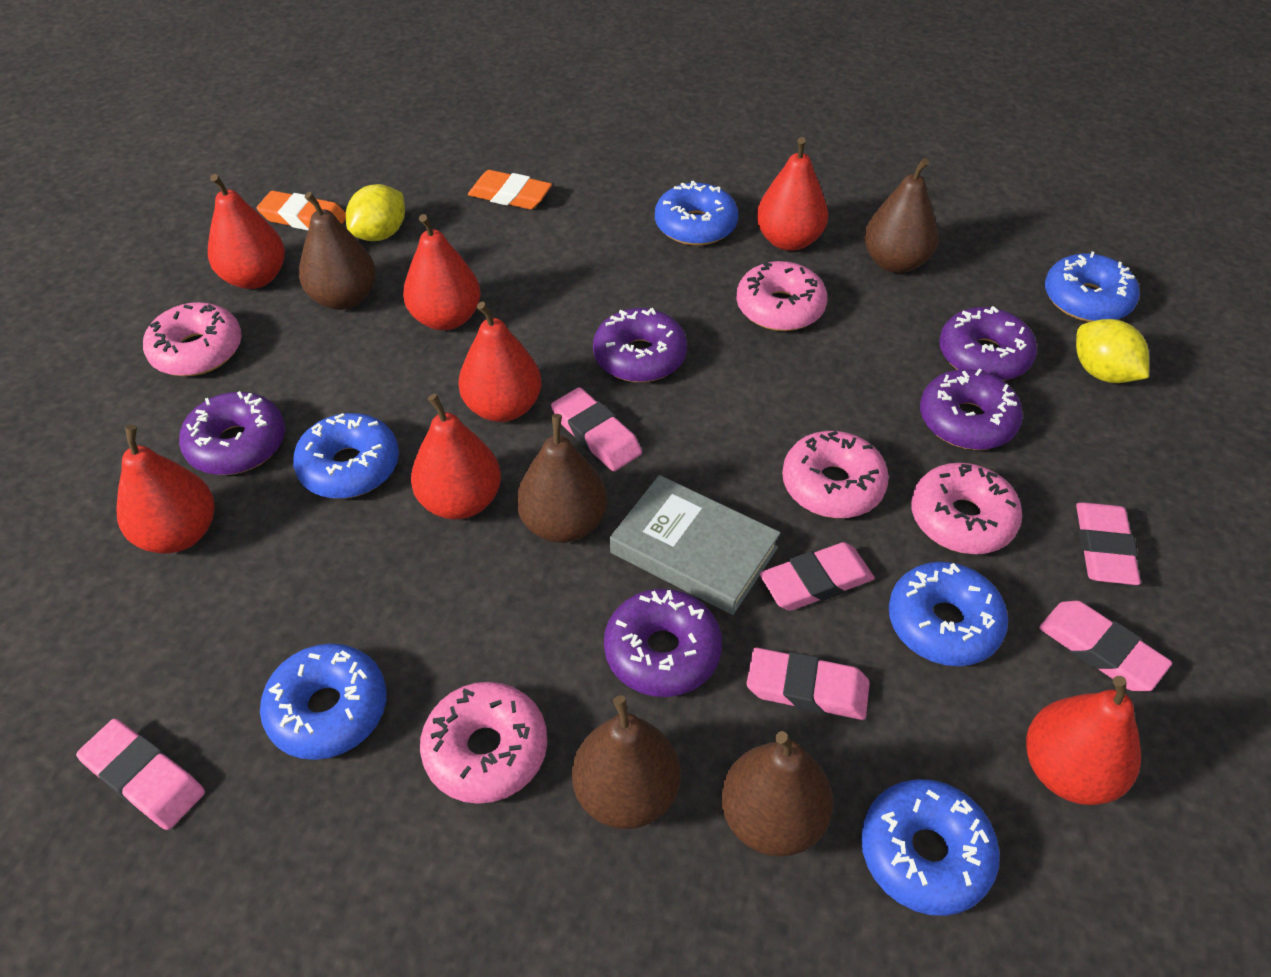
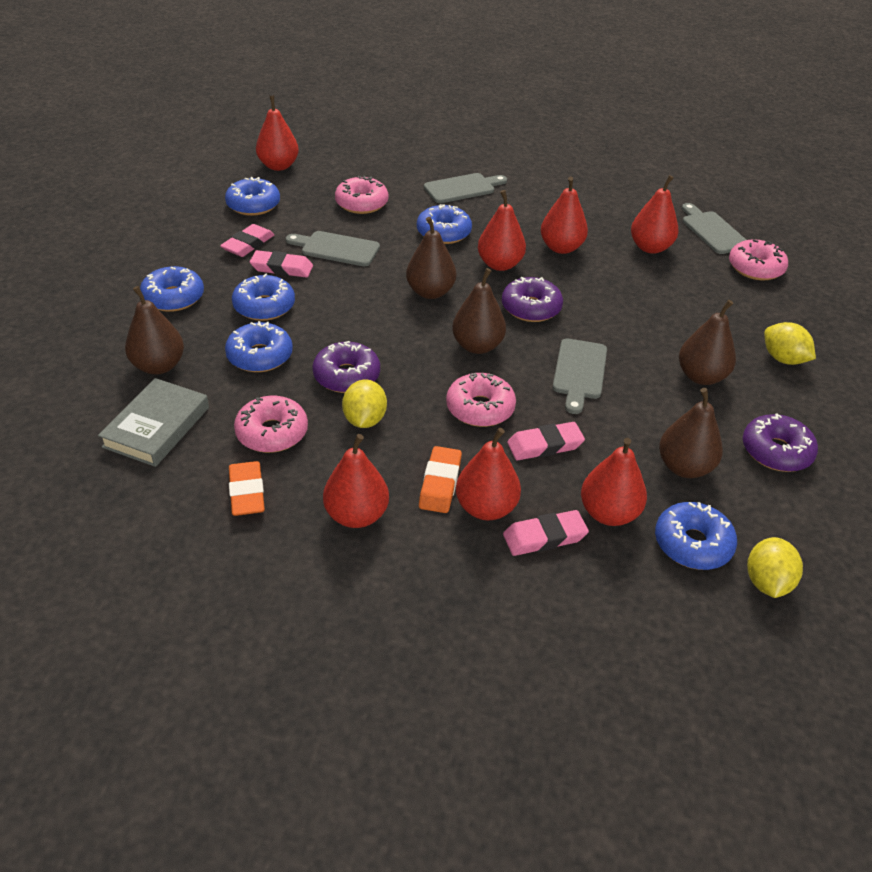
grey cutting board: none = 0 -> [286,231,380,266] [424,173,507,203] [553,338,607,414] [682,203,746,254] = 4
pink donut: [143,302,242,376] [420,682,547,804] [737,261,827,331] [782,431,889,518] [911,463,1022,554] = 5 -> [234,396,308,453] [335,176,388,214] [446,373,516,427] [729,239,788,281] = 4
pink eraser: [76,719,205,830] [551,387,642,471] [746,648,870,720] [760,542,875,611] [1039,601,1172,691] [1076,503,1141,585] = 6 -> [220,224,275,257] [250,250,313,278] [503,510,589,556] [507,422,585,460] = 4
purple donut: [179,391,285,475] [593,308,687,382] [604,589,722,697] [920,369,1023,450] [939,306,1037,381] = 5 -> [312,341,380,393] [502,277,563,322] [743,413,818,472] = 3
yellow lemon: [346,184,405,241] [1076,319,1149,383] = 2 -> [342,379,387,428] [747,537,803,598] [764,322,816,365] = 3

